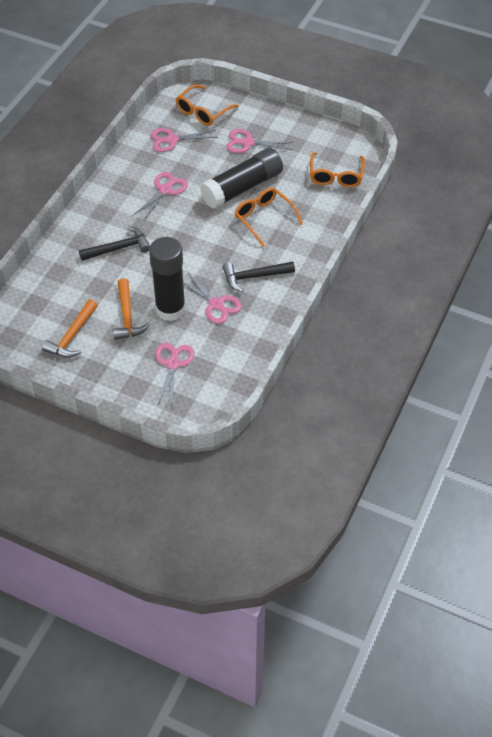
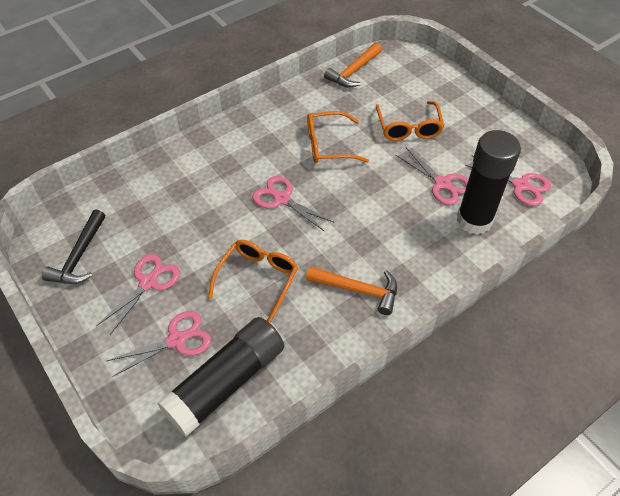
black hammer: [79,226,150,261] [223,261,295,292] = 2 -> [42,209,105,284] = 1

